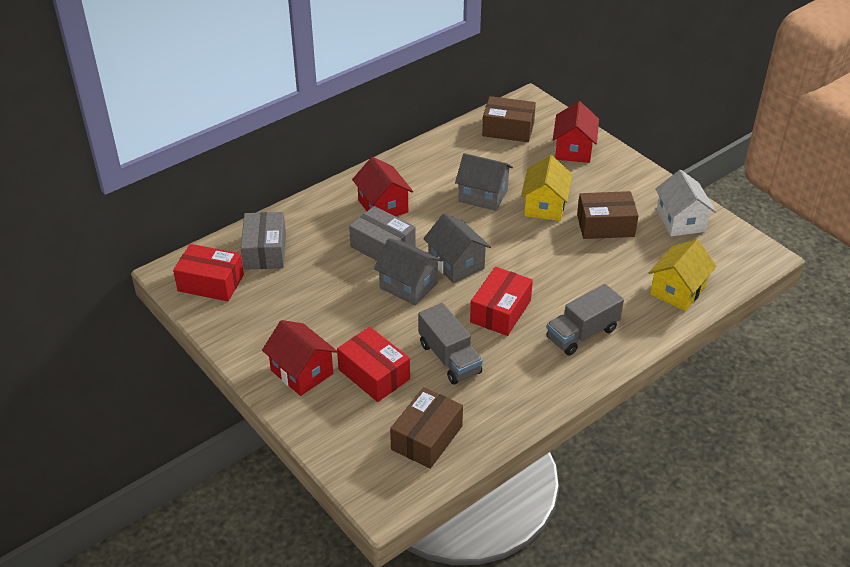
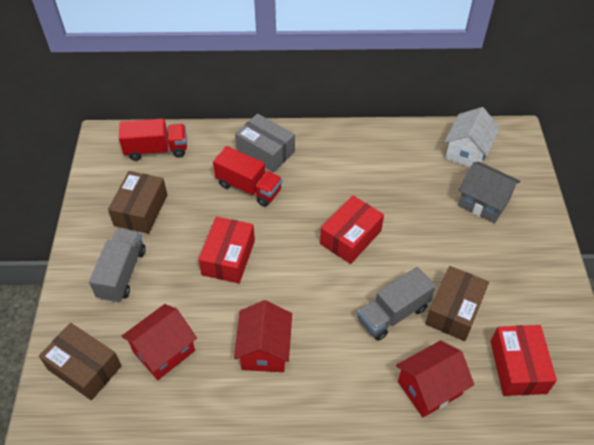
grey box: [241,212,286,270] [349,206,416,261] = 2 -> [235,114,295,172] = 1
grey house: [374,238,443,305] [423,213,491,283] [455,153,513,211] = 3 -> [458,162,521,223] = 1
red truck: none = 0 -> [119,118,187,161] [213,146,282,207] = 2
yellow house: [521,155,572,221] [648,240,717,311] = 2 -> none = 0

